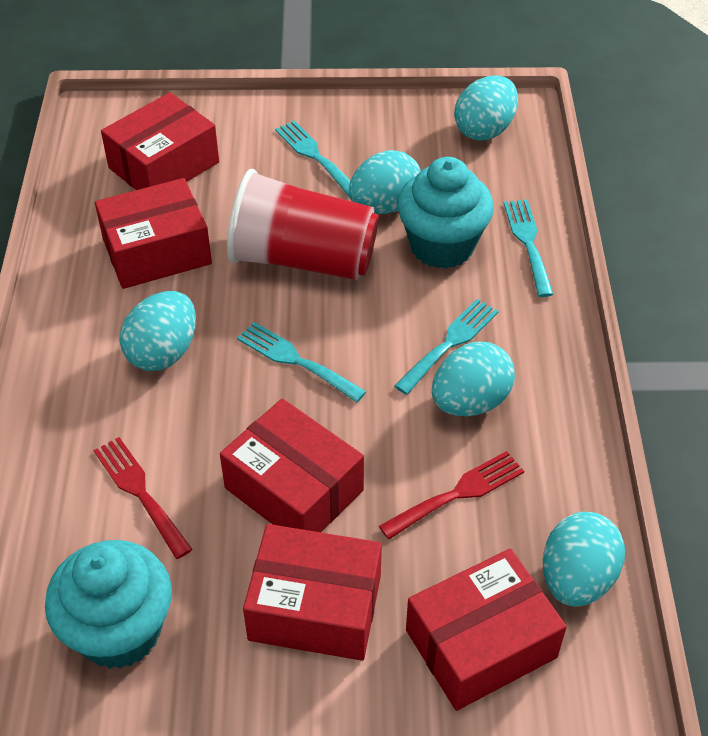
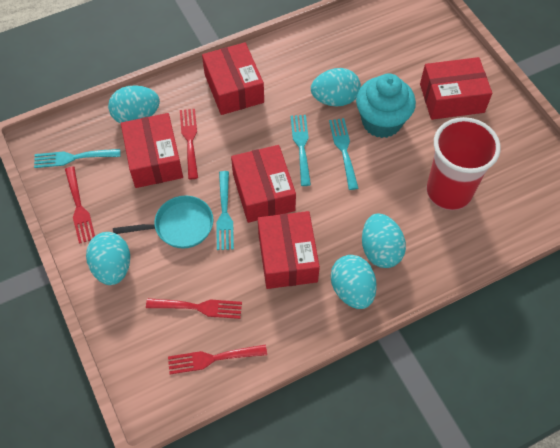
red fork: [94,437,193,559] [379,451,524,540] = 2 -> [65,166,95,244] [146,298,242,319] [168,344,267,374] [180,109,198,179] = 4
turquoise cupcake: [45,540,172,669] [397,157,494,269] = 2 -> [356,74,416,138] = 1
turquoise pan: none = 0 -> [113,196,213,248] = 1

